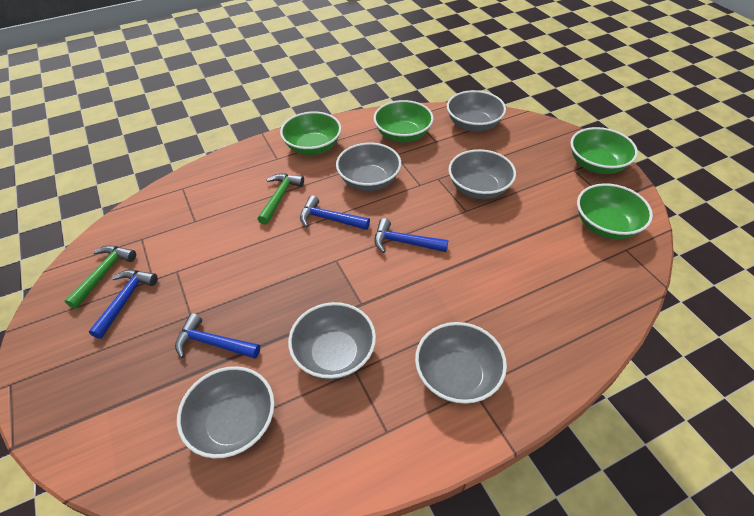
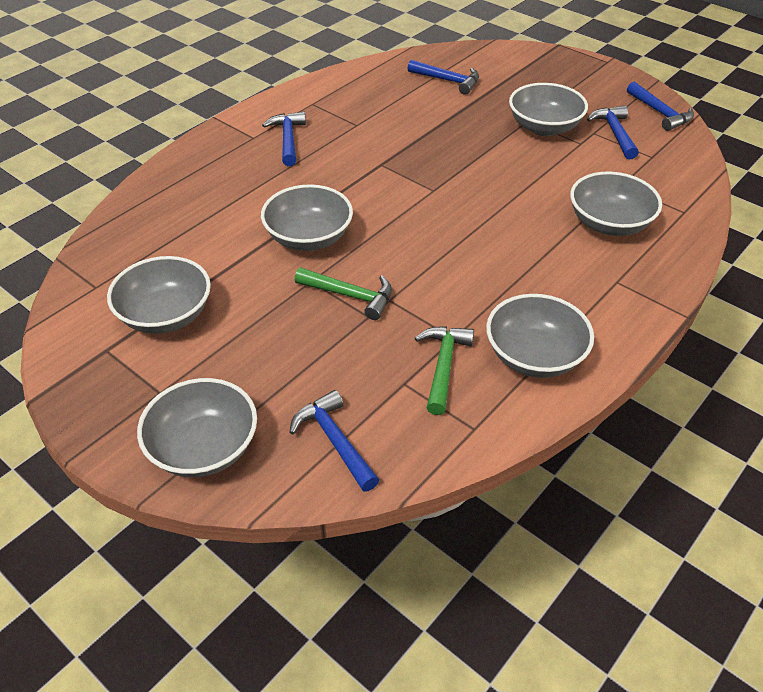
blue hammer: [89,270,158,339] [175,313,260,359] [300,195,370,230] [374,218,448,253] = 4 -> [262,112,306,166] [289,390,379,492] [408,60,479,95] [587,106,639,159] [627,81,694,131] = 5
green bowl: [280,111,341,155] [374,100,434,143] [570,127,638,174] [577,183,653,239] = 4 -> none = 0

